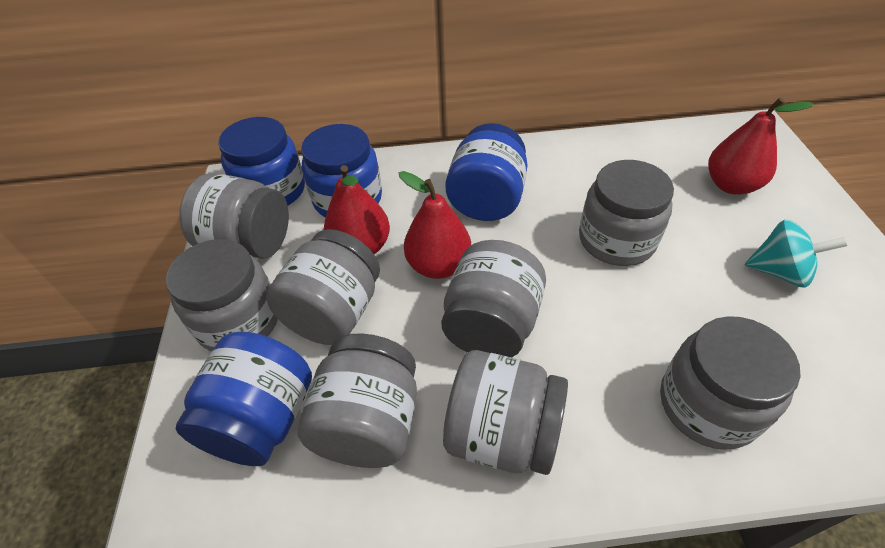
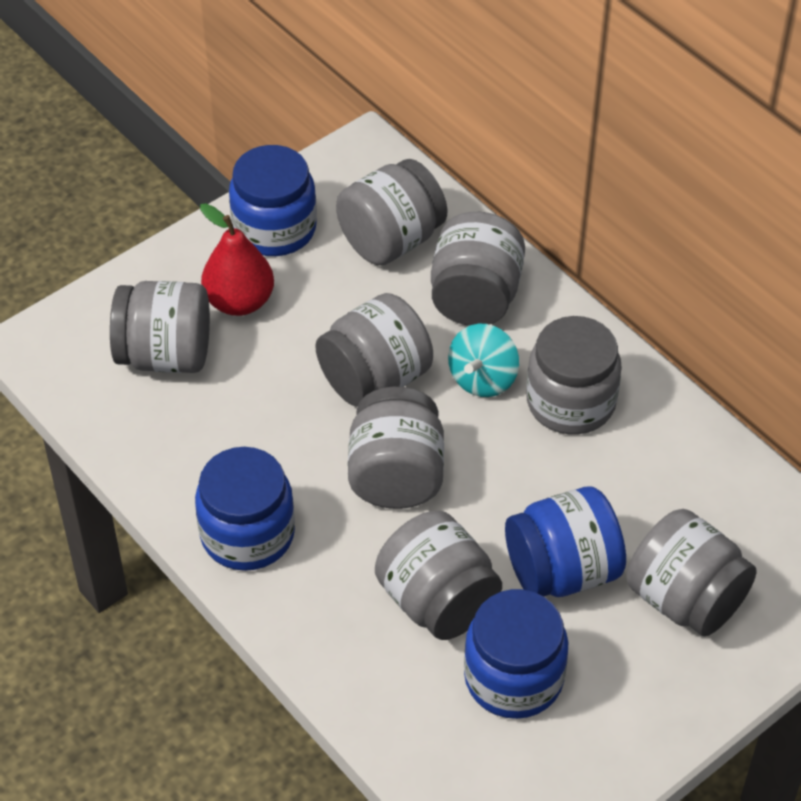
red pear: [324,165,390,254] [399,171,471,279] [708,97,814,195] = 3 -> [200,203,274,316] = 1

